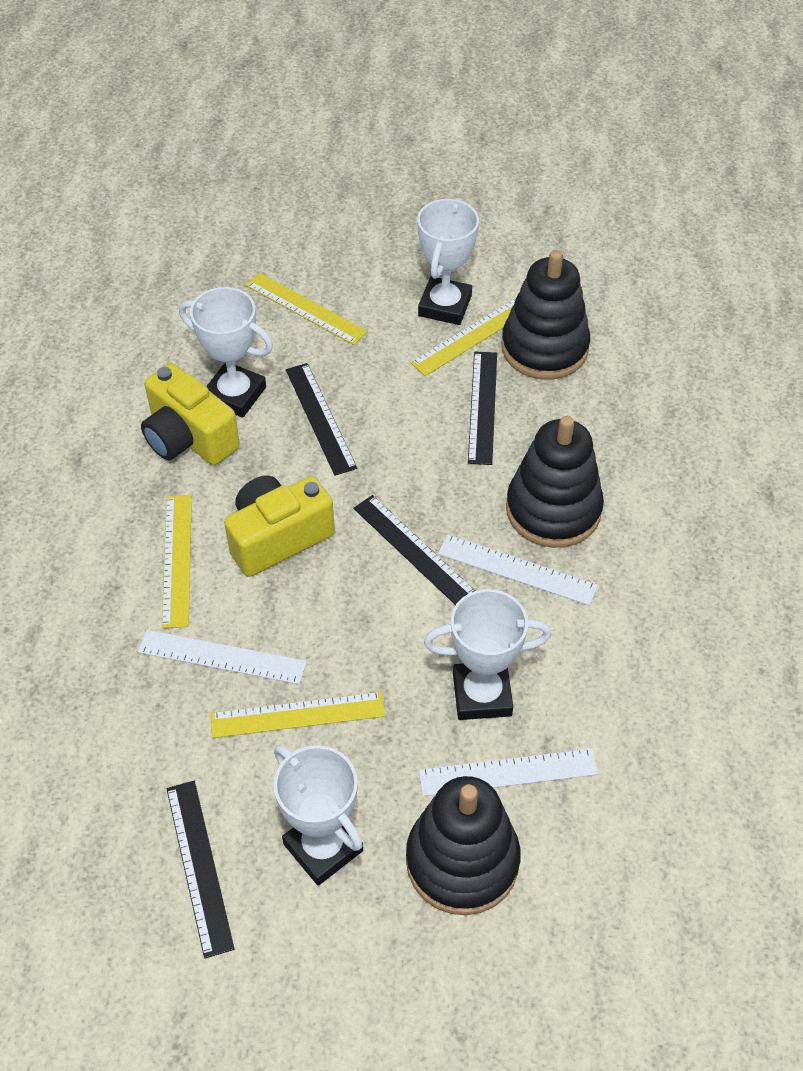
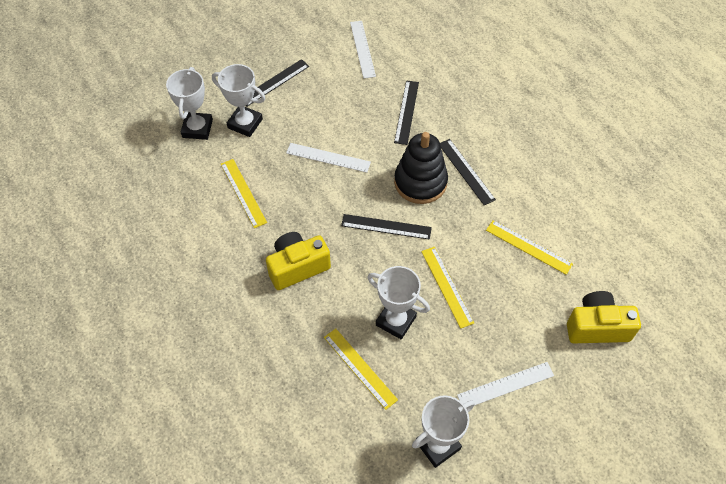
black stacking toy: [406,776,521,915] [501,250,590,380] [506,416,604,548] = 3 -> [394,132,448,204] = 1

